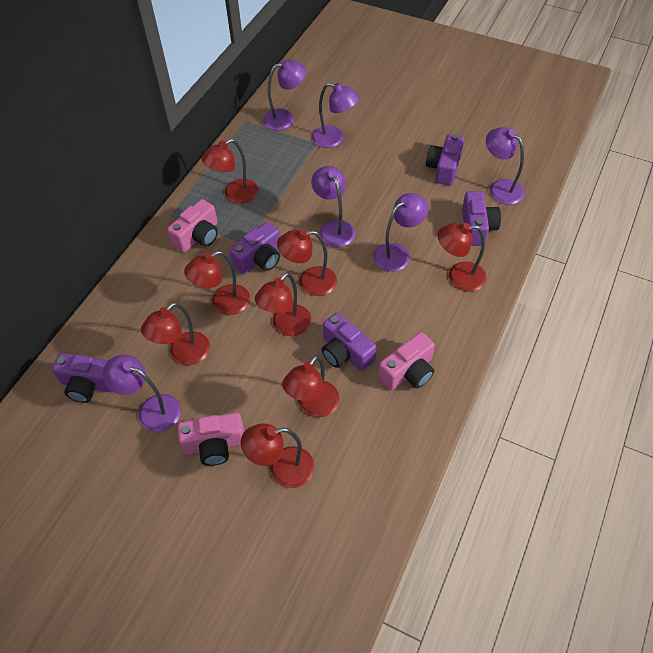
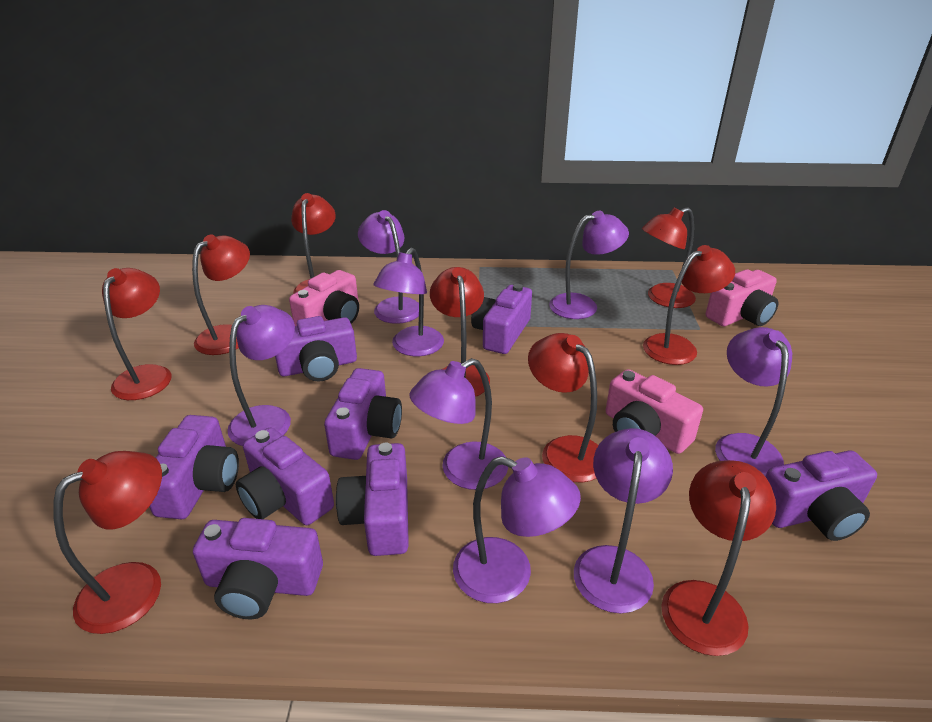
purple camera: [52,353,113,403] [229,222,280,274] [322,313,376,371] [426,134,464,185] [462,191,501,246] = 5 -> [149,415,239,519] [193,518,323,619] [236,427,334,525] [275,316,357,382] [324,368,402,460] [336,443,409,556] [471,284,532,354] [765,450,877,541] = 8
purple lamp: [103,355,181,432] [263,60,307,130] [311,166,355,247] [312,83,359,148] [373,193,429,272] [486,127,524,205] = 6 -> [227,305,295,446] [358,210,419,324] [373,248,444,356] [410,358,508,490] [453,456,581,603] [549,211,629,319] [574,428,673,614] [715,327,792,476] = 8
red lamp: [141,302,210,365] [184,251,250,315] [202,139,259,204] [241,423,314,488] [255,272,311,336] [277,229,337,296] [282,355,340,418] [438,223,486,292] = 8 -> [53,451,162,634] [102,268,172,400] [192,234,250,355] [291,193,336,294] [430,267,490,397] [528,333,598,482] [642,207,696,308] [643,245,735,365] [661,460,776,656] = 9

